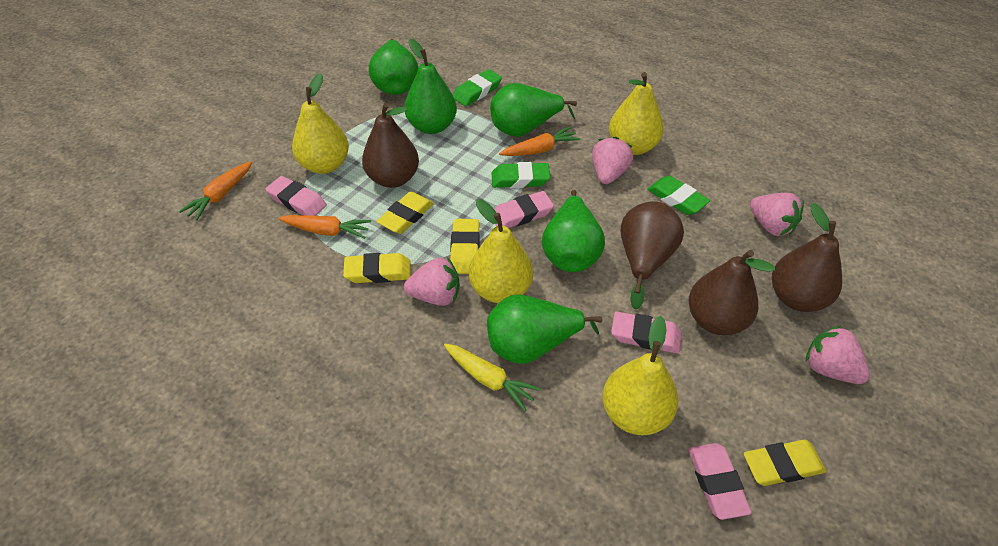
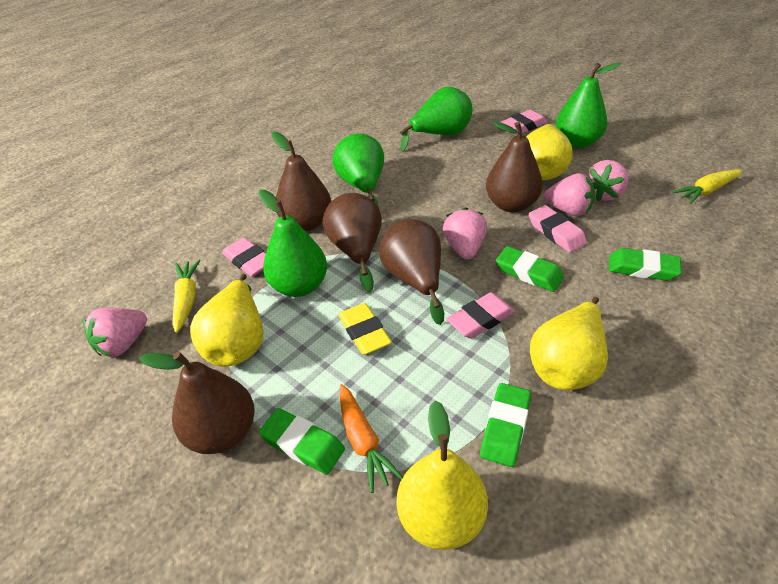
brown pear: [362,103,419,188] [621,201,684,310] [688,250,775,335] [772,203,842,312] = 4 -> [139,352,255,454] [272,132,331,231] [323,193,382,293] [379,219,444,325] [486,121,543,212] = 5
green eraser: [453,69,502,106] [492,162,550,188] [647,175,710,215] = 3 -> [259,408,345,475] [480,383,531,467] [496,246,564,292] [609,248,682,281] = 4
green pear: [369,39,419,95] [404,39,457,134] [487,294,602,364] [490,83,577,137] [542,190,605,272] = 5 -> [259,190,327,297] [332,133,384,207] [400,87,473,152] [556,62,621,148] = 4
orange carrot: [179,162,252,221] [278,215,371,239] [499,126,580,156] = 3 -> [340,384,403,493] = 1
yellow carrot: [444,344,541,411] = 1 -> [172,259,201,333] [672,169,742,204] = 2
yellow eraser: [343,253,411,283] [377,191,434,234] [450,219,479,274] [744,440,826,486] = 4 -> [338,303,392,355] = 1

